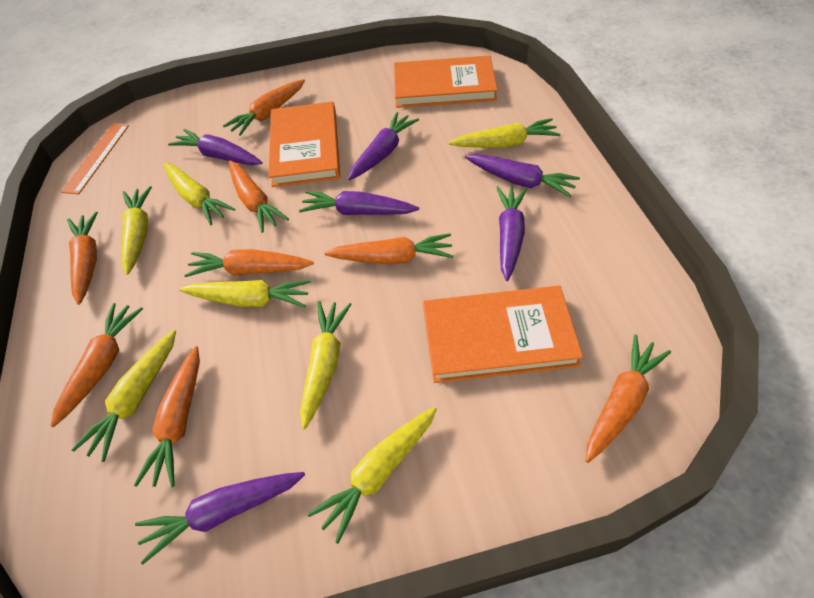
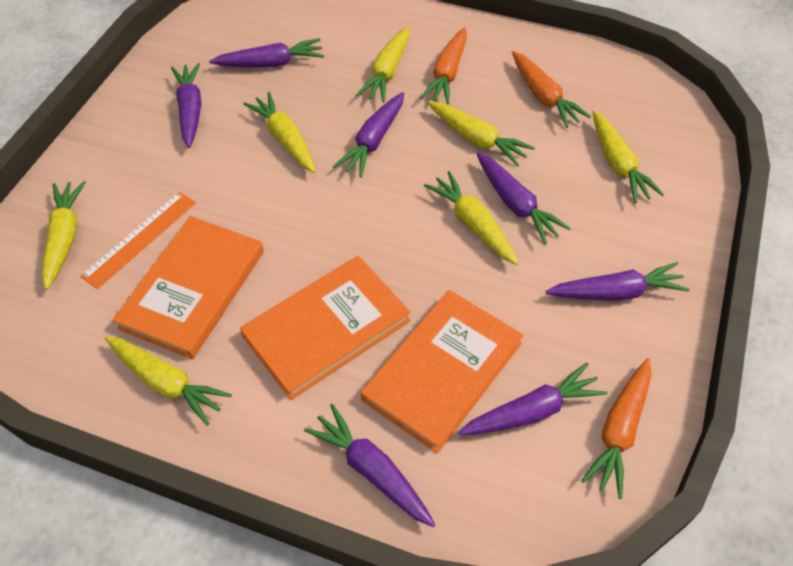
orange carrot: [51,303,143,427] [67,211,98,305] [134,346,200,487] [184,249,314,277] [223,79,305,136] [229,160,289,233] [325,233,454,264] [586,334,671,463] = 8 -> [420,27,467,104] [512,51,591,128] [581,358,651,499] = 3
purple carrot: [135,472,305,565] [168,129,263,165] [299,191,419,215] [348,112,419,180] [465,154,580,197] [496,186,527,281] = 6 -> [171,63,202,148] [209,38,324,68] [304,404,436,527] [333,92,404,177] [458,363,607,435] [477,153,571,244] [546,262,689,301] = 7

